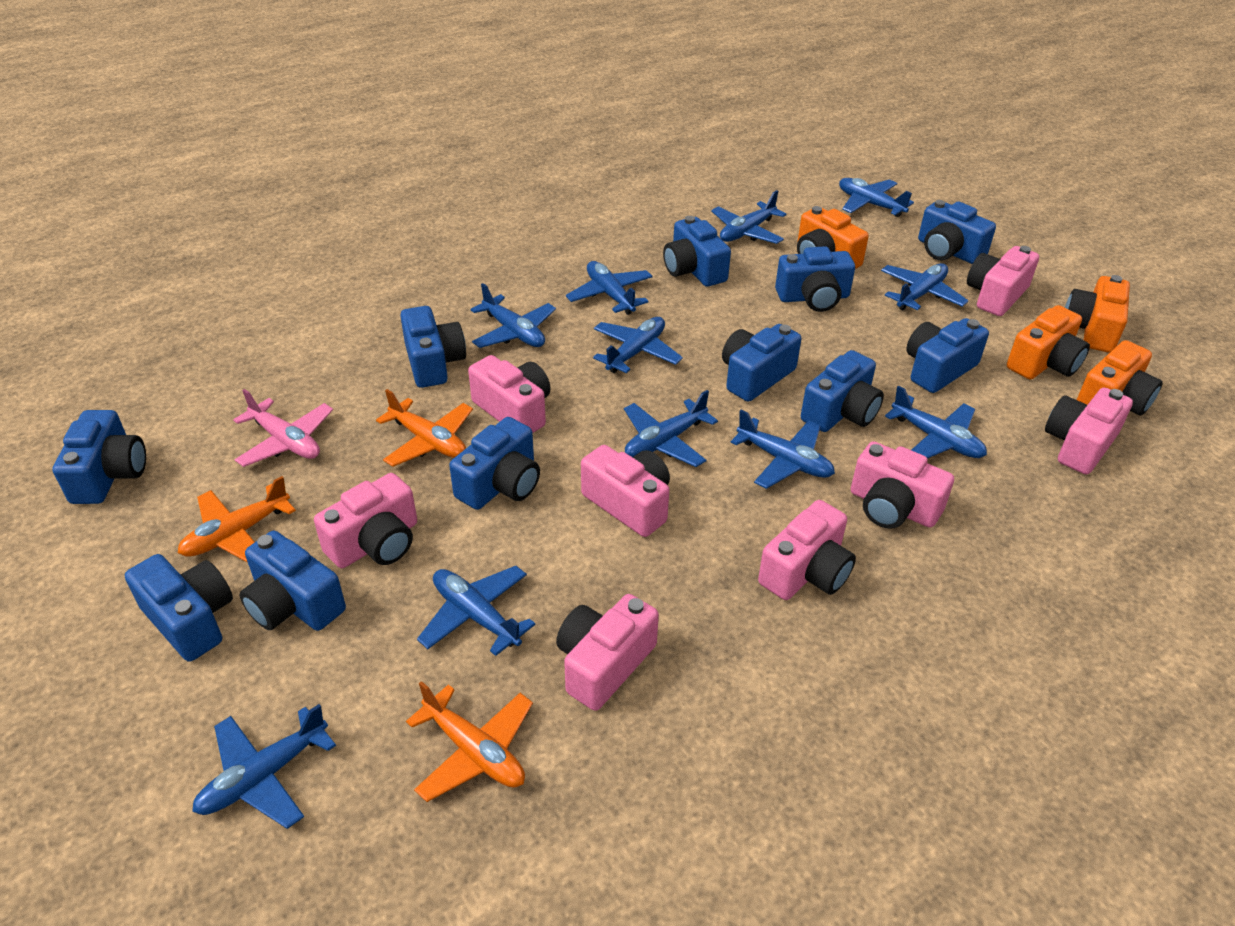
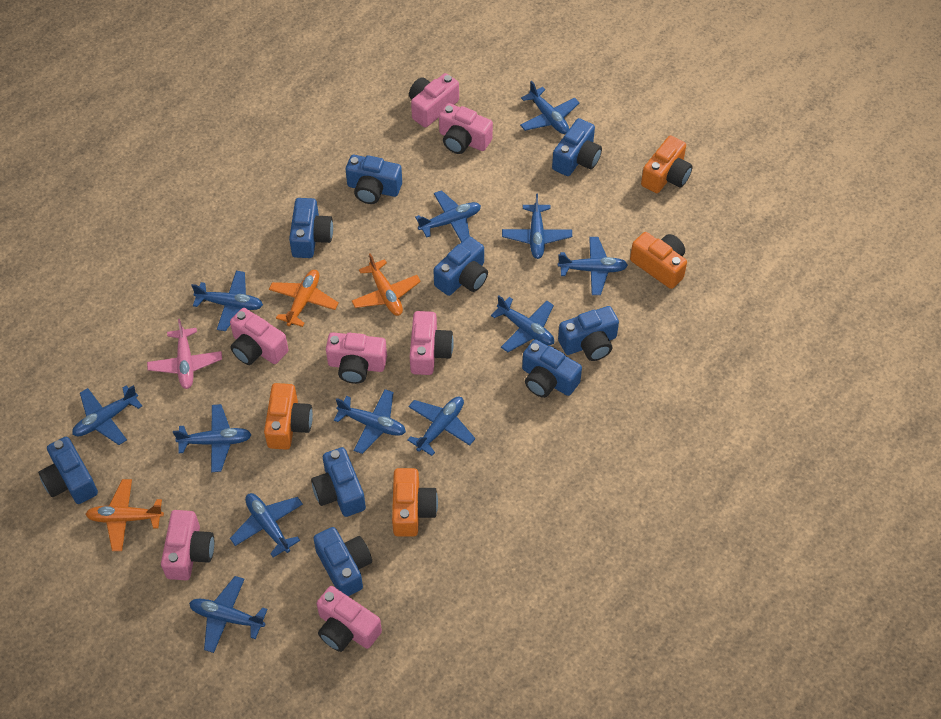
blue camera: [52,410,146,504] [125,554,233,662] [240,531,346,631] [400,306,466,388] [449,417,540,510] [663,216,731,287] [722,324,801,402] [775,246,855,312] [801,350,884,432] [906,318,989,393] [918,200,996,264] = 11 -> [38,437,98,504] [289,198,333,258] [311,447,366,517] [313,527,372,596] [346,155,402,204] [433,236,488,296] [522,339,582,398] [552,118,602,176] [558,306,619,361] = 9
blue plane: [192,704,336,829] [417,566,535,656] [471,283,556,348] [566,261,653,315] [593,317,683,373] [624,390,718,467] [711,190,787,244] [730,410,835,489] [839,178,914,217] [881,263,968,310] [885,385,987,458] = 11 -> [72,385,142,445] [173,404,252,472] [189,576,268,653] [191,271,263,331] [230,493,303,558] [334,389,406,454] [408,397,475,456] [415,190,481,242] [491,295,554,352] [502,194,572,259] [520,81,580,134] [558,237,628,295] = 12
pink camera: [314,473,417,568] [468,355,550,433] [556,594,659,711] [581,445,670,537] [758,500,856,600] [851,441,954,529] [967,246,1039,316] [1045,388,1133,474] = 8 -> [161,510,214,580] [230,308,288,365] [317,586,382,652] [326,332,387,384] [409,73,459,127] [410,311,454,375] [439,103,493,154] = 7

